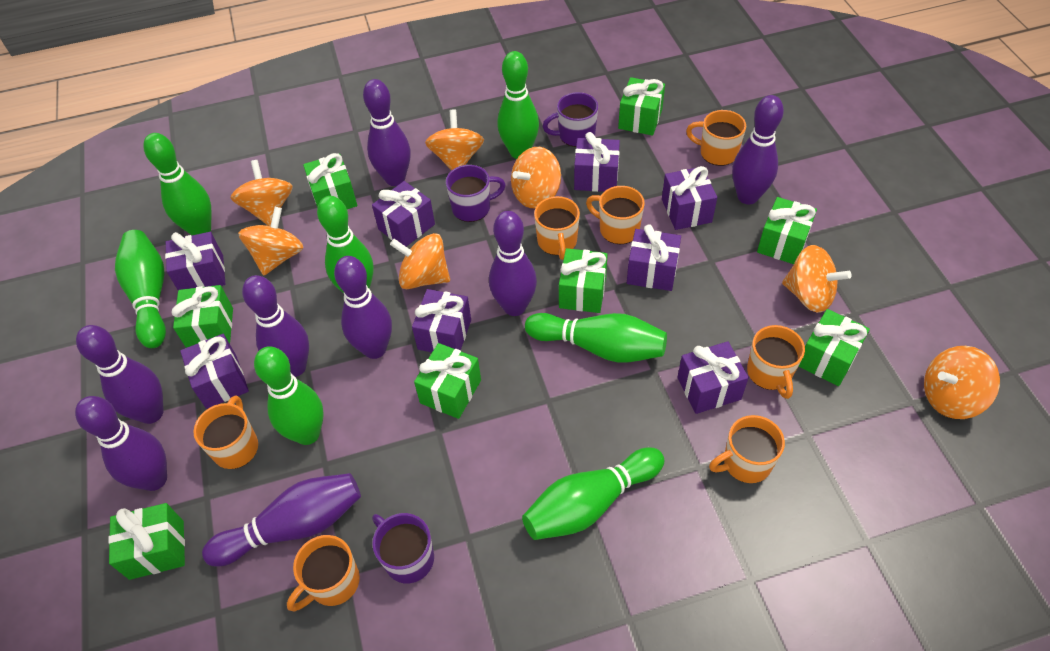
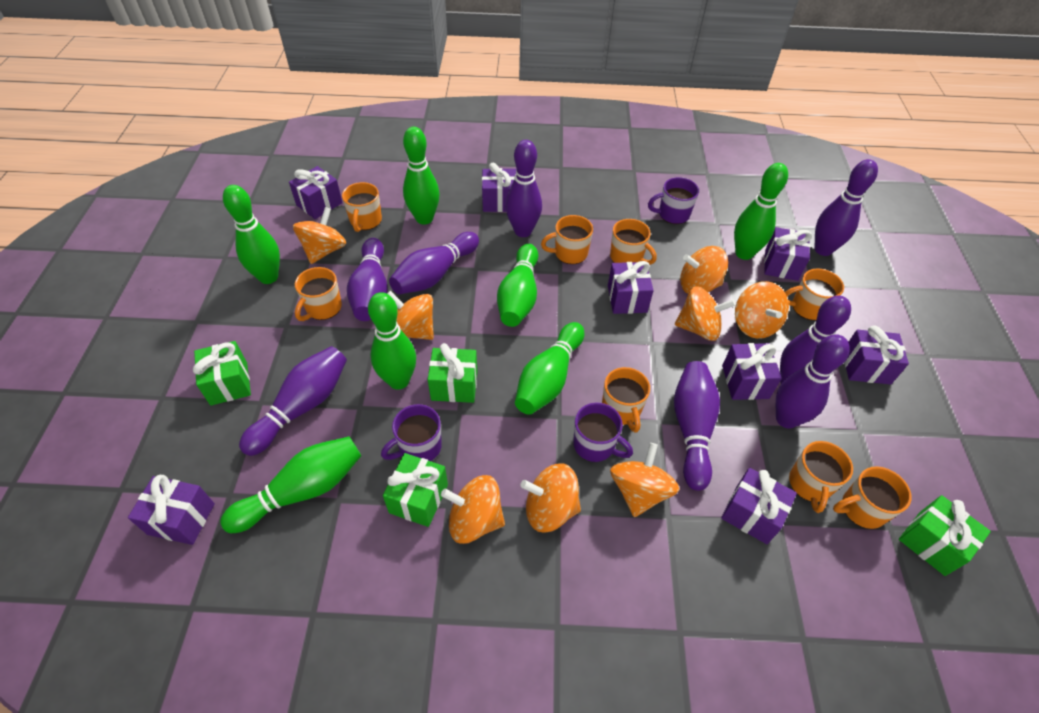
green gift: [108,503,185,580] [171,285,233,348] [303,153,357,209] [414,343,481,419] [559,248,608,313] [618,77,665,136] [757,197,817,264] [798,309,870,386] = 8 -> [193,341,251,406] [383,453,448,527] [428,343,477,403] [899,495,991,576] = 4
orange mug: [193,396,258,469] [287,535,360,612] [534,196,580,260] [586,186,645,244] [686,110,746,166] [709,415,785,483] [747,325,805,399] = 7 -> [295,267,342,321] [342,182,382,232] [541,215,593,264] [602,367,650,433] [610,219,657,265] [785,269,844,320] [789,441,853,513] [833,466,912,529] = 8
orange spinning top: [231,160,293,226] [238,207,304,275] [390,233,450,289] [425,110,484,171] [511,147,561,208] [782,245,852,313] [924,346,1000,419] = 7 -> [293,207,346,264] [387,291,434,340] [441,475,505,544] [520,463,581,533] [610,443,679,517] [675,286,736,341] [680,246,728,294] [735,281,789,339] = 8

